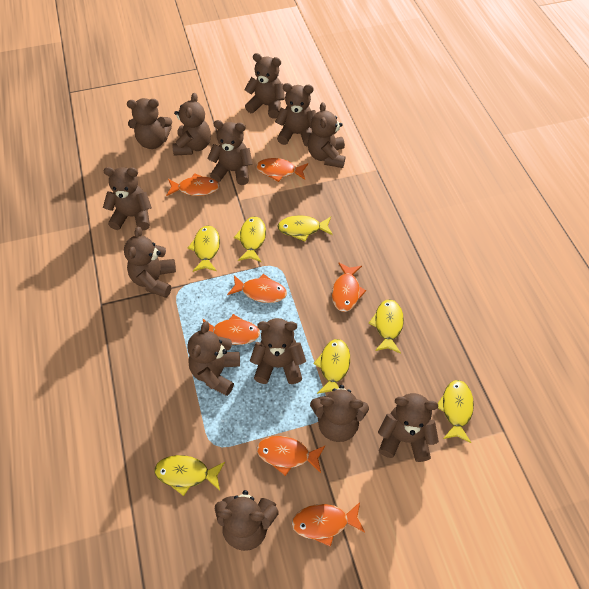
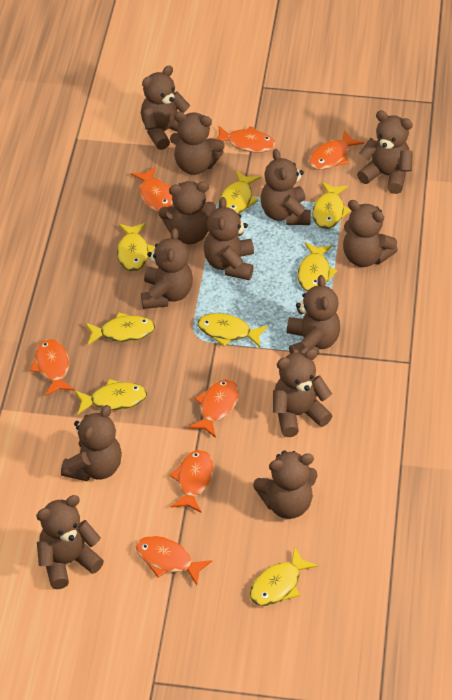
yellow fish: [155,455,225,496] [188,226,220,272] [234,216,266,262] [277,215,333,242] [313,339,350,394] [368,299,404,354] [438,380,474,443] = 7 -> [74,379,147,414] [85,312,155,345] [117,223,155,271] [198,313,268,347] [219,171,261,214] [250,548,319,606] [298,242,337,291] [312,182,351,229] = 8

